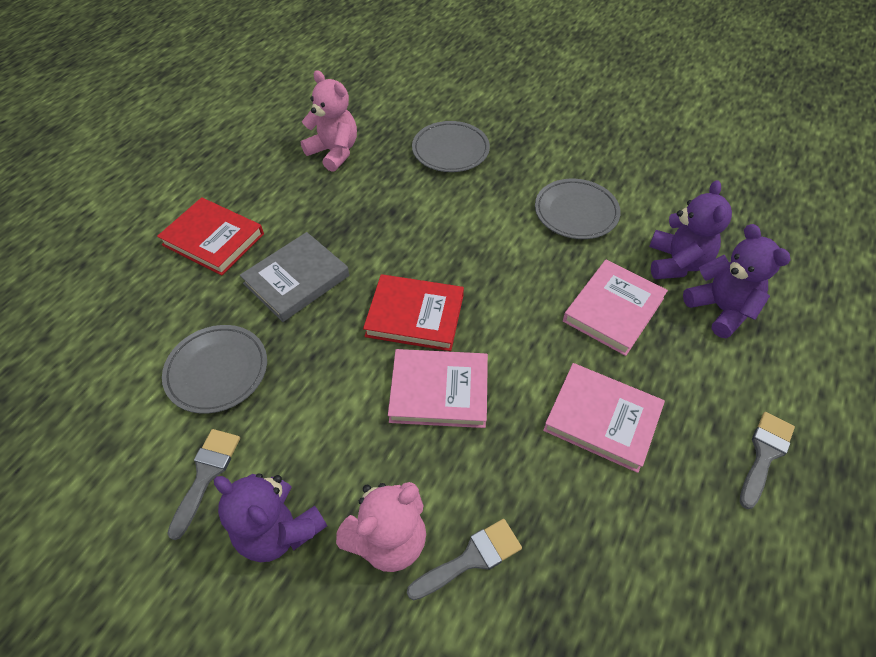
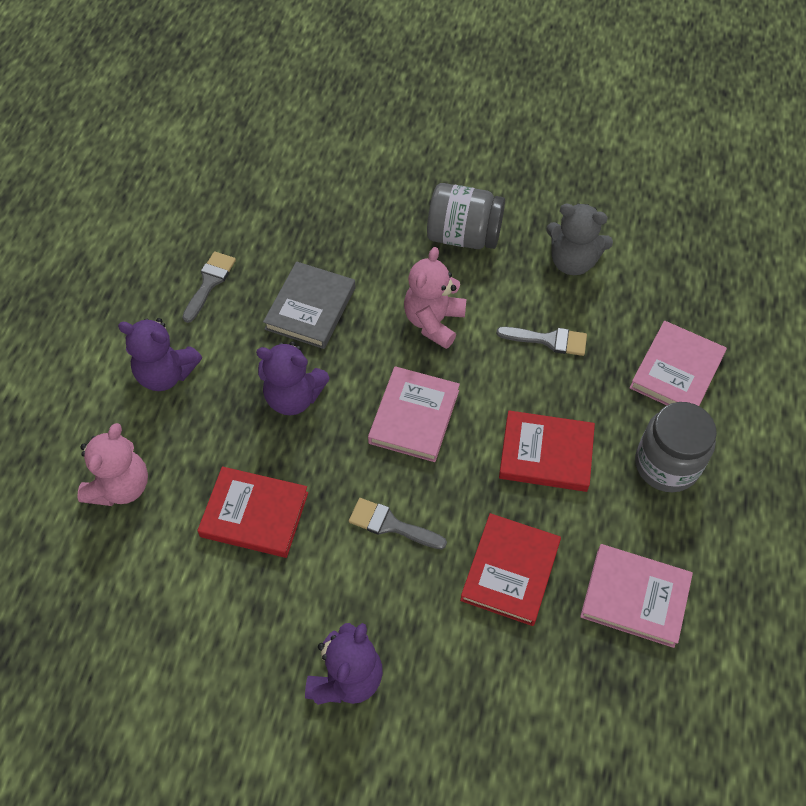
grey jar: none = 0 -> [427,183,505,249] [635,402,717,492] = 2
grey plate: [162,325,267,414] [412,121,490,172] [535,179,621,239] = 3 -> none = 0
grey teddy bear: none = 0 -> [546,203,613,275] = 1
red book: [157,197,264,275] [363,274,464,351] = 2 -> [197,466,308,558] [460,513,561,626] [499,410,595,492] = 3

